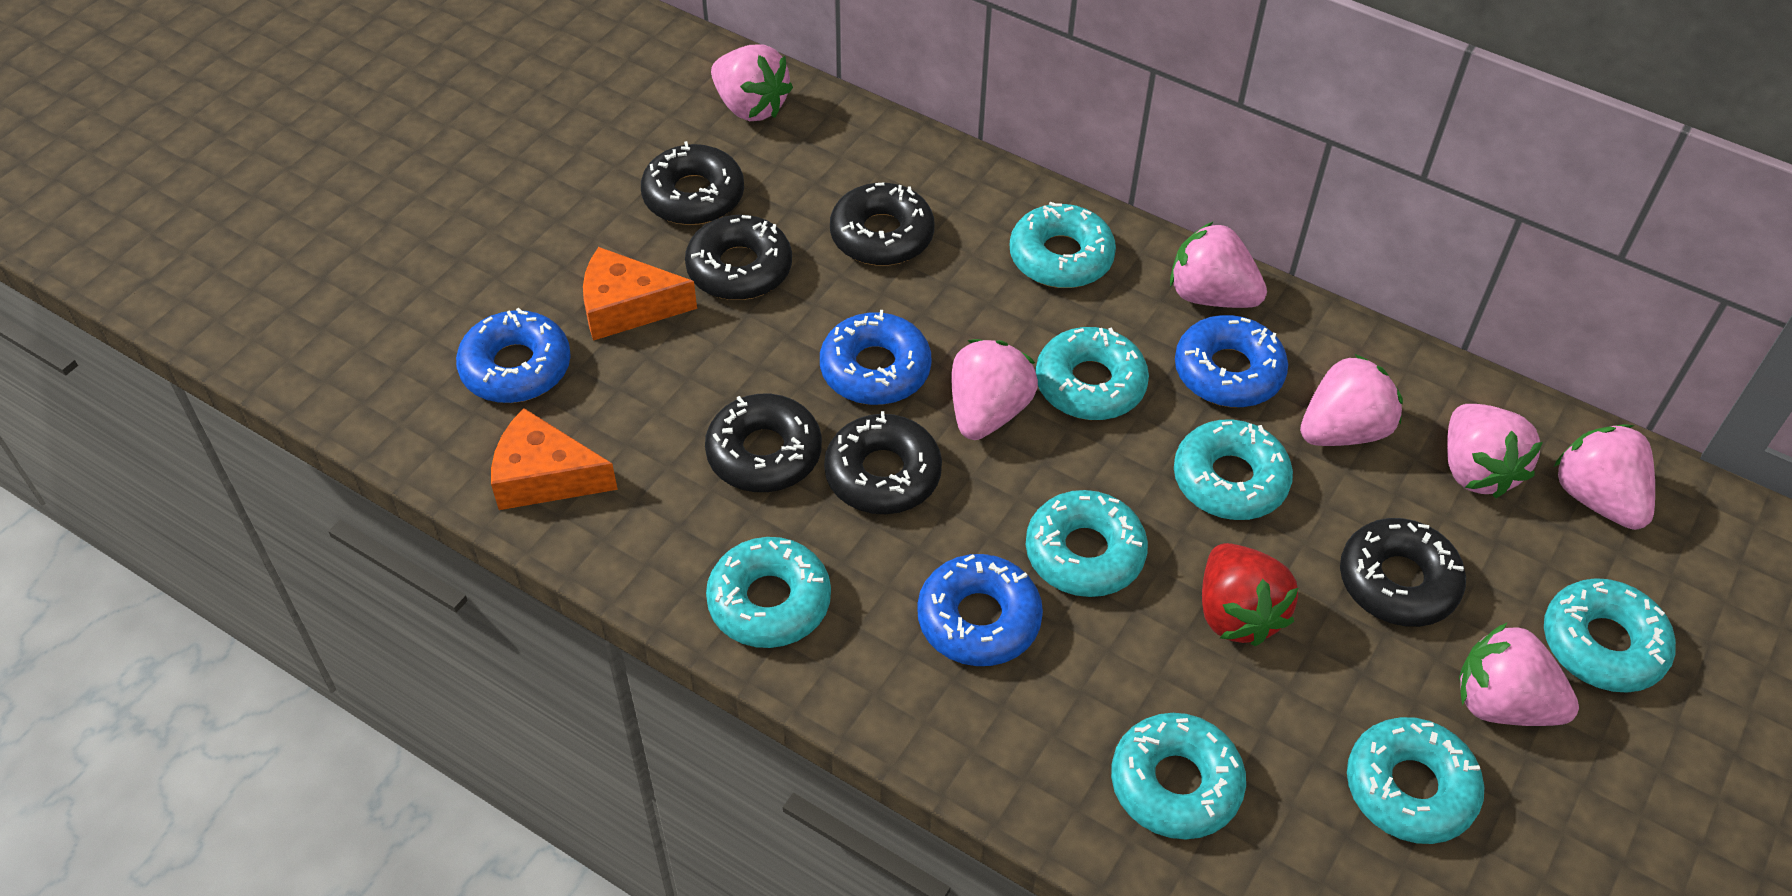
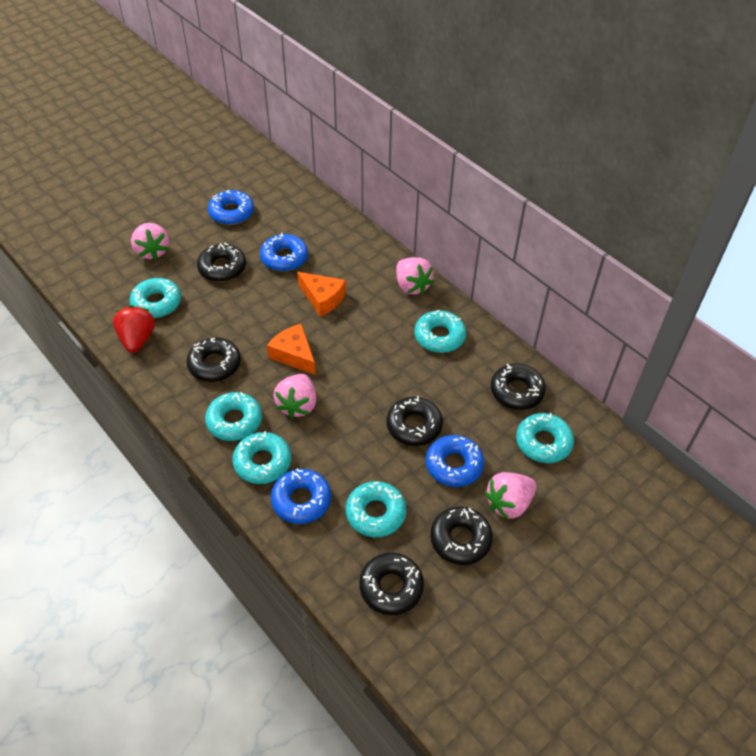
pink strawberry: [711,44,793,121] [951,339,1038,440] [1170,222,1267,308] [1300,354,1403,446] [1447,404,1543,498] [1459,622,1579,726] [1554,424,1655,530] = 7 -> [131,223,169,260] [274,374,316,419] [396,257,434,295] [484,472,537,519] = 4
turquoise donut: [706,537,831,648] [1010,201,1116,288] [1026,490,1148,597] [1036,327,1149,420] [1111,713,1246,839] [1174,419,1293,520] [1347,717,1485,844] [1544,578,1676,693] = 8 -> [130,278,181,318] [205,392,262,441] [233,431,291,484] [346,481,407,537] [414,310,466,353] [516,413,574,463] = 6

